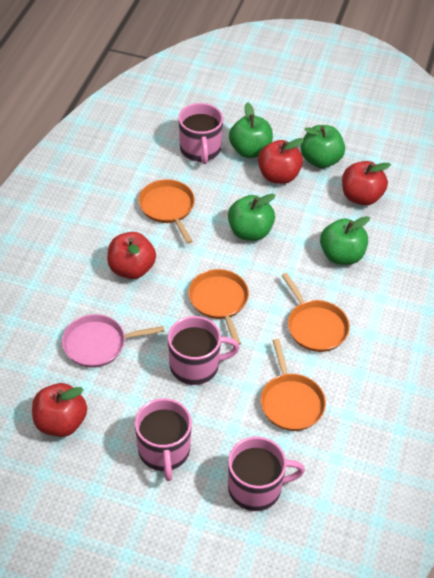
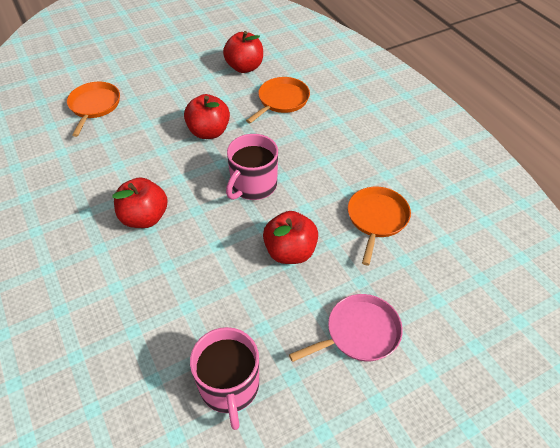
green apple: [228,194,276,241] [229,102,273,158] [301,125,345,168] [320,216,370,265] = 4 -> none = 0
orange pan: [138,179,195,244] [188,269,249,345] [260,339,326,431] [281,273,350,352] = 4 -> [67,82,120,137] [246,77,310,124] [348,187,411,266] = 3
pink mug: [135,398,192,481] [168,316,239,385] [179,103,223,164] [228,437,305,511] = 4 -> [190,327,259,430] [226,134,278,200] = 2

